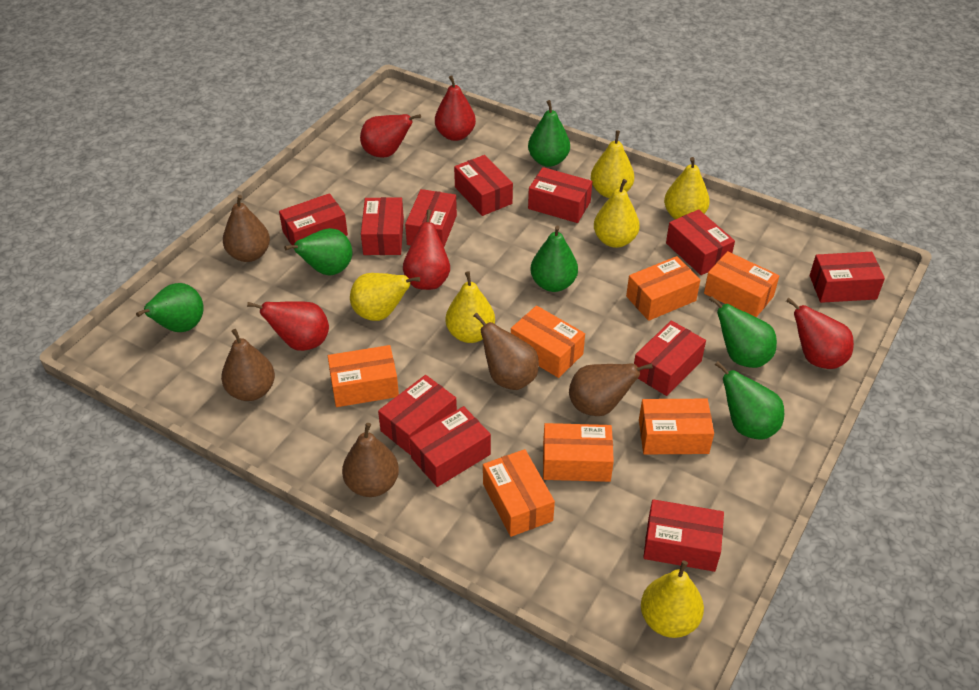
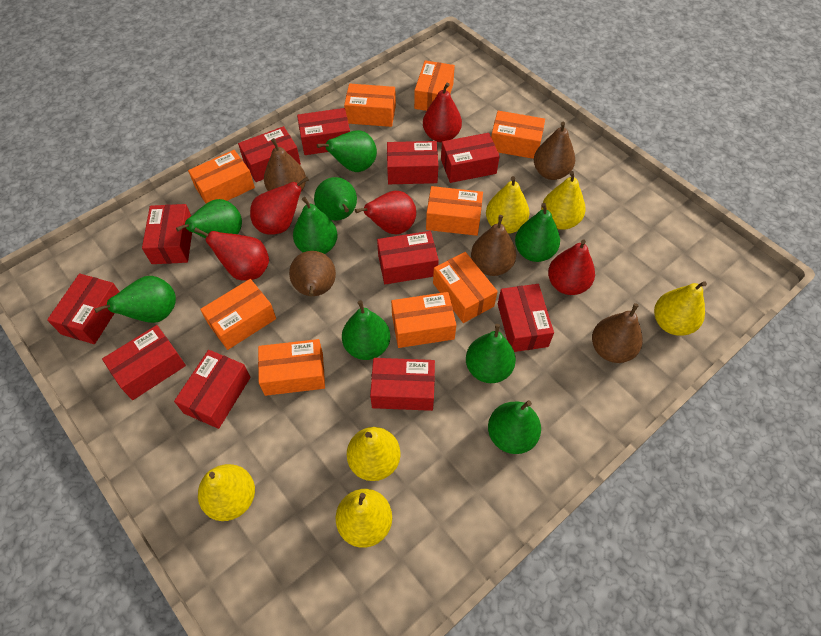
green pear: [136,283,204,332] [284,228,353,276] [528,100,570,167] [530,225,578,292] [709,296,777,368] [715,361,784,440] = 6 -> [94,276,176,323] [176,199,242,238] [293,197,338,254] [314,177,357,221] [317,130,377,172] [342,300,390,360] [466,324,516,383] [488,400,541,454] [515,203,560,262] = 9
orange box: [328,345,399,407] [483,449,555,537] [511,305,585,378] [543,423,614,482] [626,256,700,321] [639,399,714,454] [704,251,779,317] = 7 -> [188,150,255,203] [200,279,276,350] [258,339,325,396] [344,84,396,127] [391,292,456,348] [414,61,455,111] [426,186,483,236] [433,252,498,323] [491,111,545,159] = 9

